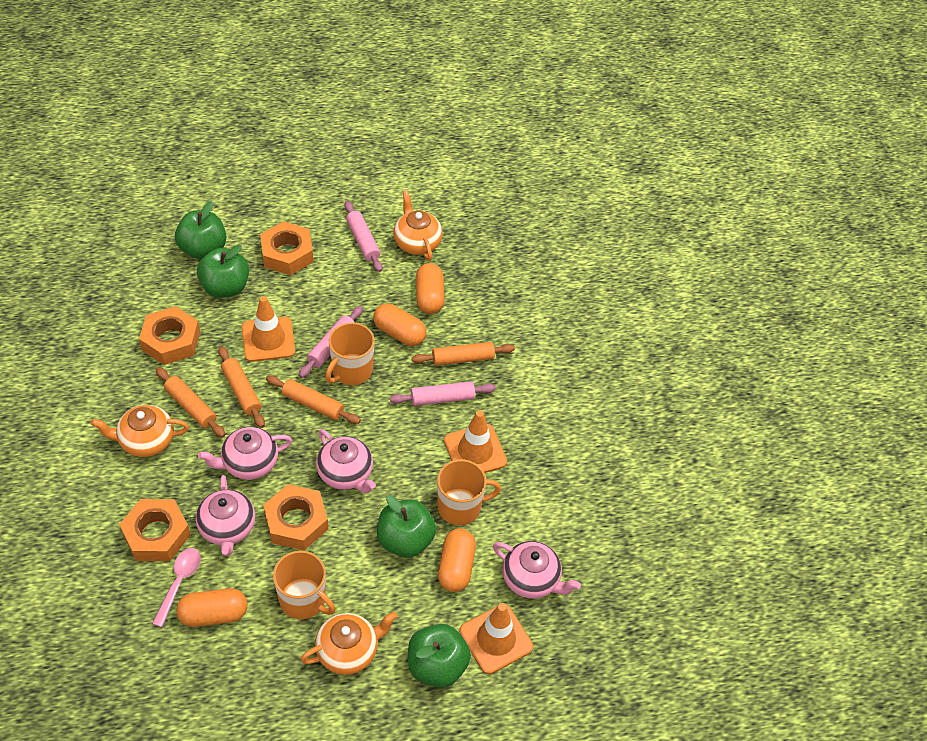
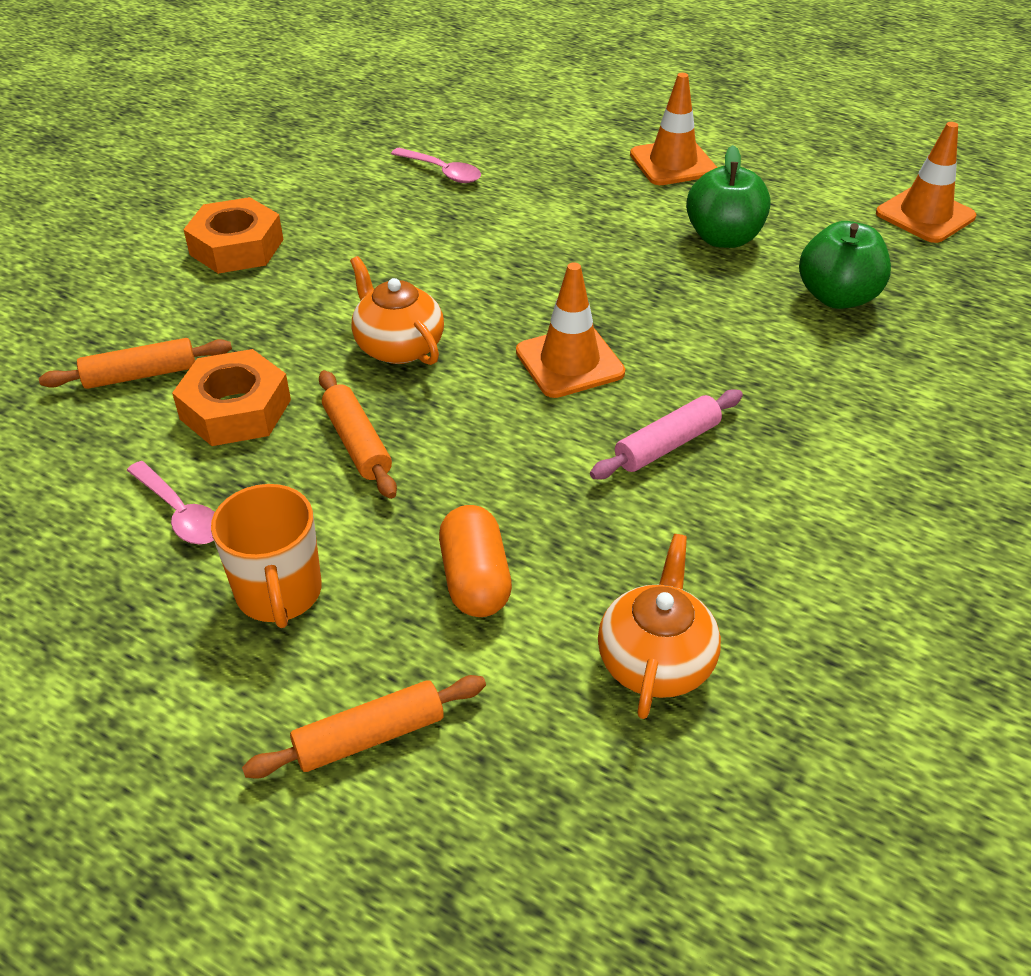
green apple: [175,201,227,259] [197,245,249,298] [377,495,436,558] [408,624,471,688] = 4 -> [686,145,771,248] [799,221,891,309] = 2
orange capsule: [177,588,248,627] [373,303,427,346] [416,263,445,314] [438,528,476,592] = 4 -> [439,505,512,617] = 1
orange mug: [273,551,335,619] [325,322,375,385] [437,459,501,525] = 3 -> [211,484,322,628] = 1
orange nut: [119,499,191,561] [139,306,200,365] [260,221,313,275] [263,484,328,550] = 4 -> [172,349,291,446] [183,197,283,274] = 2
orange rolling pin: [156,367,225,437] [218,346,265,428] [266,375,361,424] [412,342,515,366] = 4 -> [39,338,232,389] [242,675,486,779] [319,370,397,499] = 3
orange teapot: [91,405,189,457] [300,611,398,675] [394,190,443,261] = 3 -> [350,256,444,365] [598,534,721,719] = 2
pink rolling pin: [299,306,363,378] [344,201,383,272] [390,381,496,406] = 3 -> [590,389,743,479] = 1
pink spoon: [152,548,201,627] = 1 -> [127,461,215,544] [391,148,481,183] = 2
pink teapot: [196,475,255,556] [198,427,292,480] [316,429,376,493] [493,541,581,599] = 4 -> none = 0

